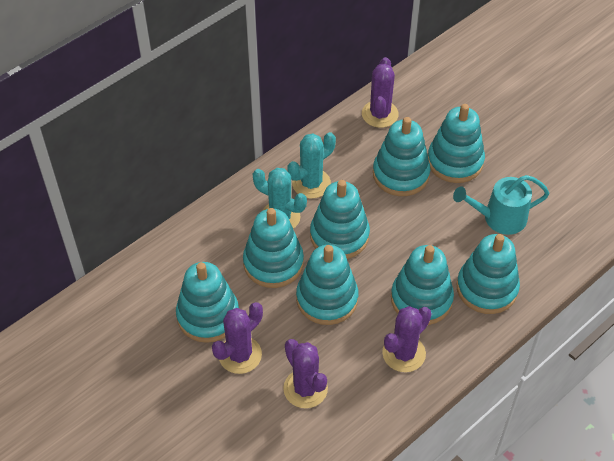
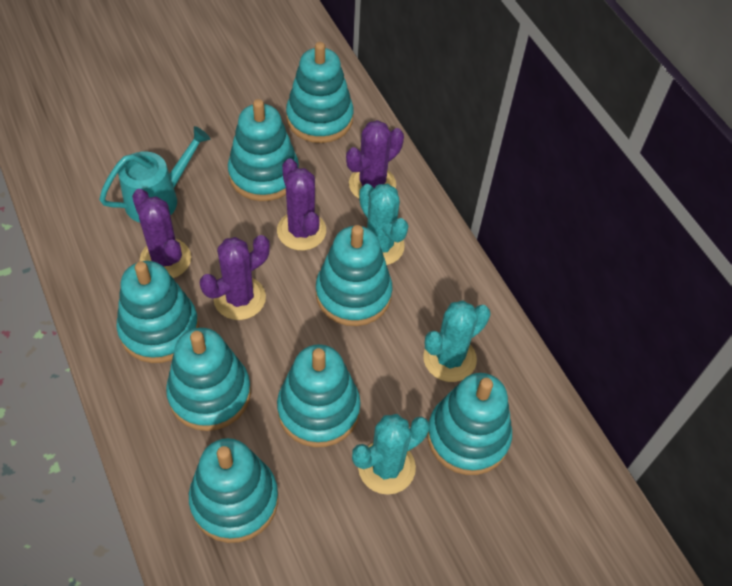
turquoise cactus: [253,168,307,229] [287,132,336,198] = 2 -> [352,414,430,495] [359,184,408,265] [423,300,490,382] = 3

